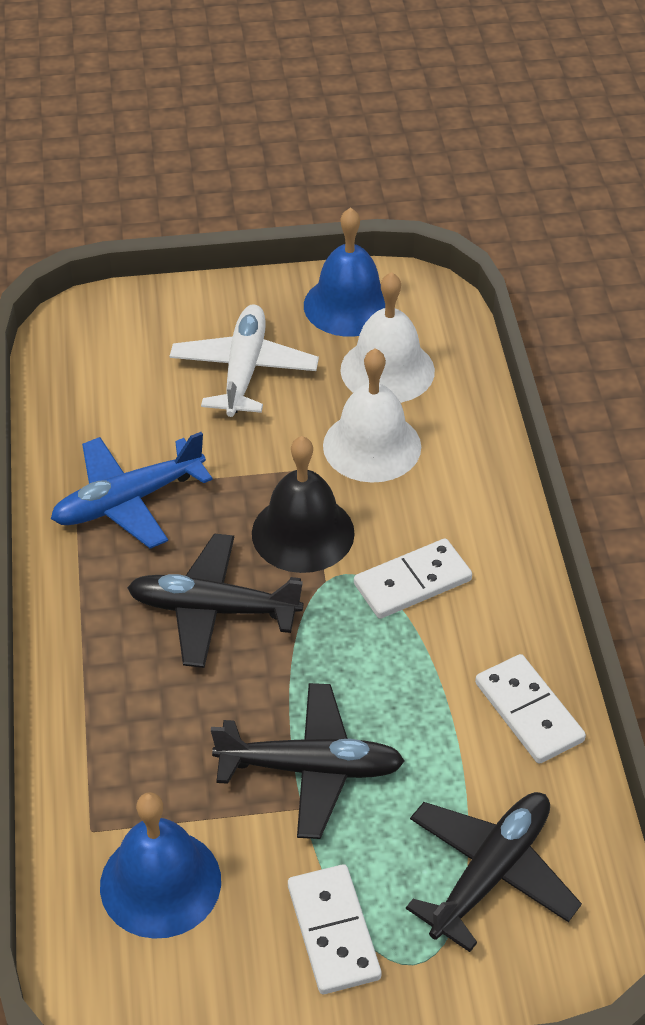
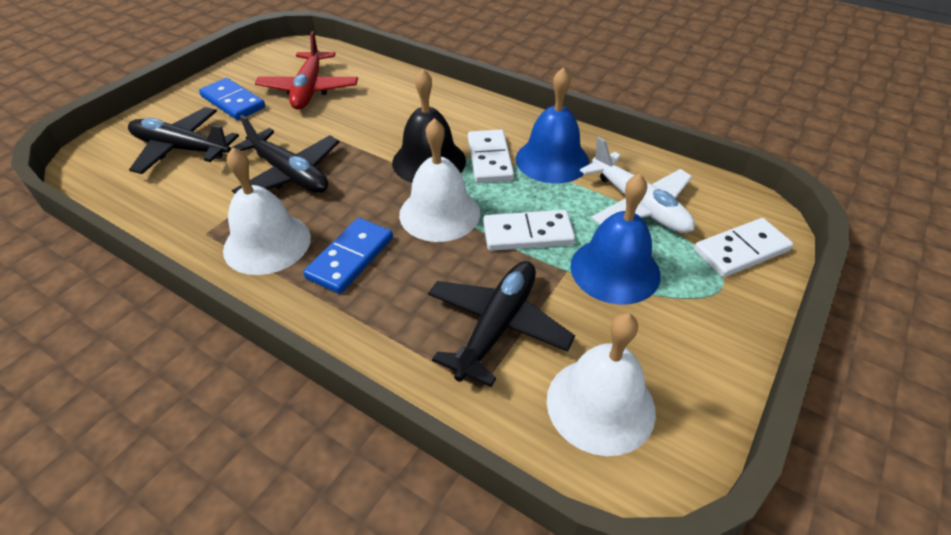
blue domino: none = 0 -> [199,78,265,120] [303,218,393,294] = 2
blue plane: [51,432,213,549] = 1 -> none = 0
red plane: none = 0 -> [255,31,358,110] = 1
white bell: [323,348,421,483] [340,272,435,403] = 2 -> [223,147,311,275] [399,118,480,242] [547,313,656,456] = 3

